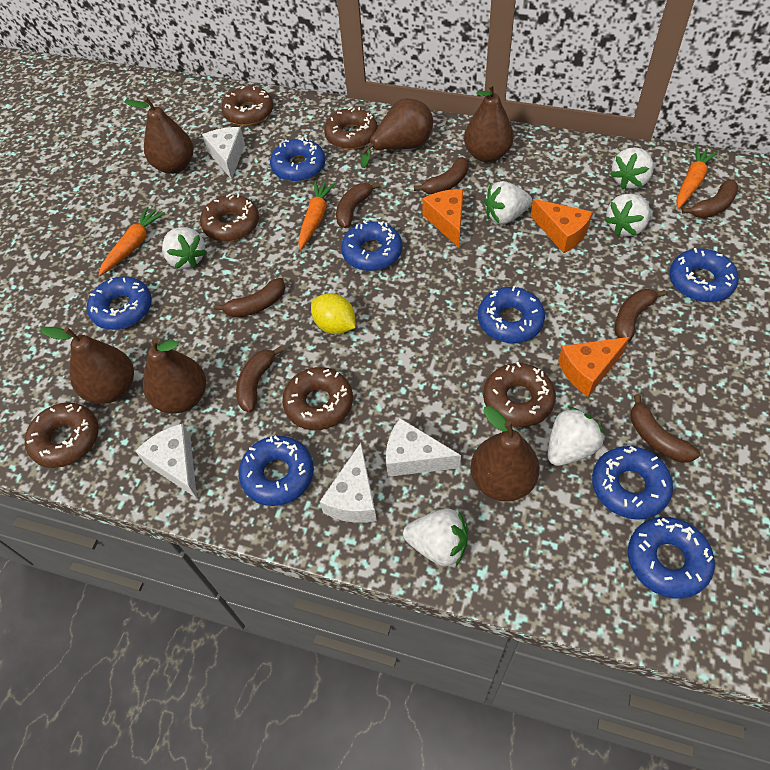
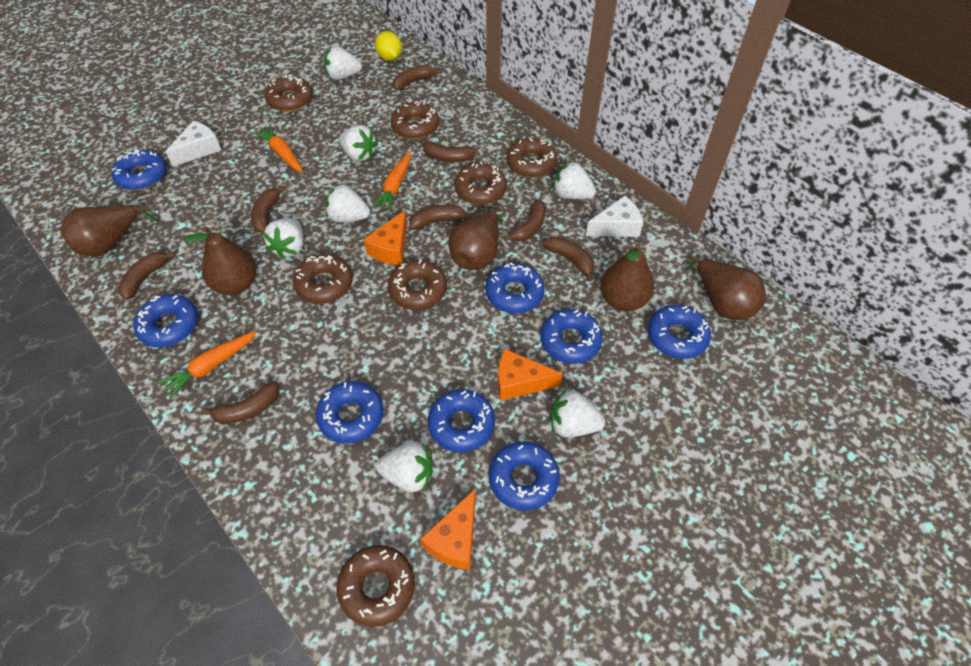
brown banana: [214,278,285,318] [236,346,283,412] [336,182,380,228] [414,157,469,194] [615,289,666,342] [630,394,700,463] [682,179,739,218] = 7 -> [118,252,175,300] [201,381,280,424] [251,186,286,233] [393,65,441,90] [410,205,473,230] [419,139,476,162] [503,200,546,242] [543,236,594,282] = 8
brown donut: [25,403,99,468] [200,194,259,242] [221,86,273,126] [282,367,353,430] [324,107,378,150] [483,362,556,427] = 6 -> [265,75,313,112] [293,254,353,304] [337,545,415,627] [388,259,447,310] [391,101,439,139] [454,162,507,205] [506,138,557,178] = 7
brown pear: [40,327,134,404] [125,97,194,174] [143,338,206,413] [361,98,433,168] [464,83,514,162] [471,406,540,502] = 6 -> [60,205,158,256] [185,227,257,295] [448,207,503,270] [600,243,654,311] [685,255,766,320] = 5
white cheese: [135,423,197,498] [202,127,245,179] [320,443,377,523] [386,418,461,477] = 4 -> [166,121,222,167] [586,196,643,237] = 2
white strawberry: [162,227,207,269] [403,509,468,566] [484,181,532,224] [547,407,604,466] [604,194,650,236] [610,147,654,190] = 6 -> [263,218,304,259] [324,46,362,80] [326,184,370,222] [339,125,378,161] [376,442,432,492] [551,390,605,437] [553,161,596,199] = 7

